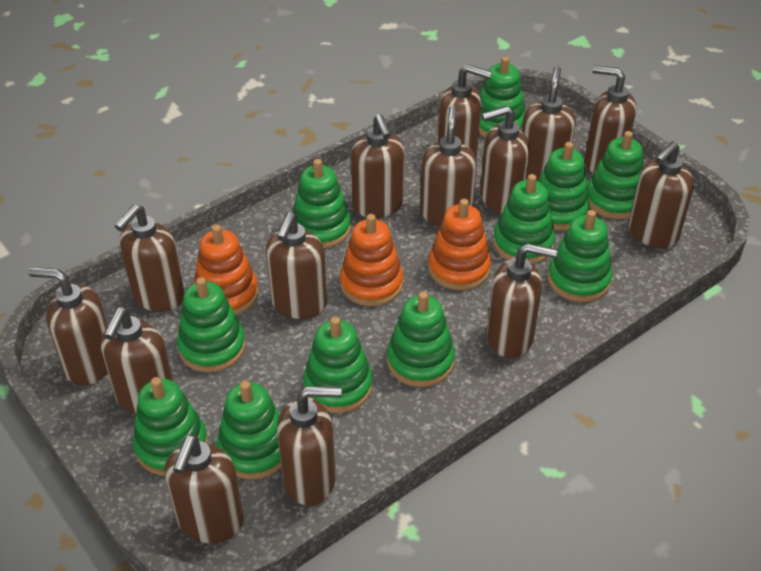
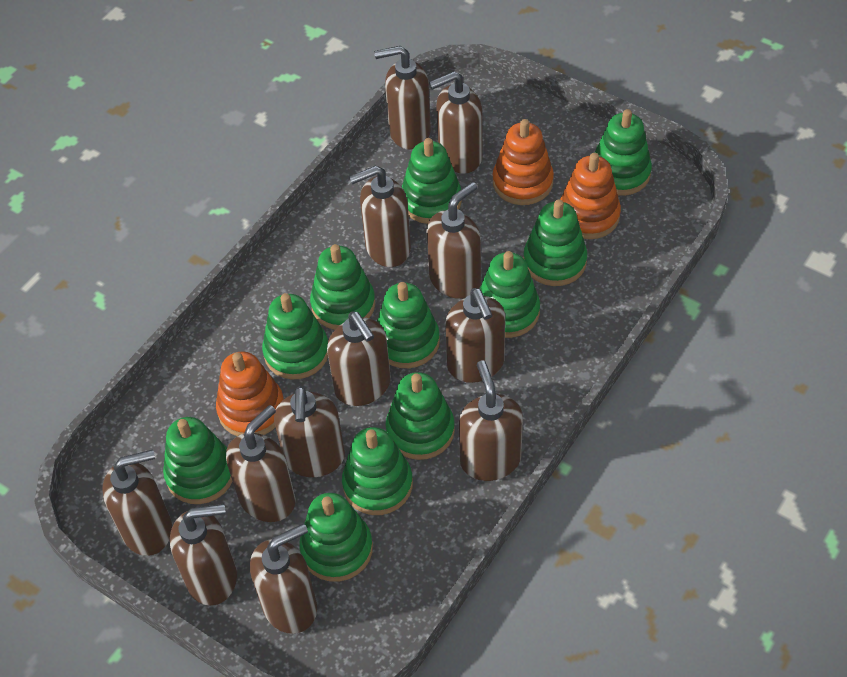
brown soap dispenser: [29,267,108,386] [101,307,173,414] [115,204,185,312] [165,434,244,543] [266,213,327,319] [277,386,342,506] [351,114,404,218] [420,105,477,226] [438,64,492,157] [480,106,530,214] [487,243,557,358] [522,66,576,181] [585,65,636,173] [628,141,694,248] = 14 -> [102,450,172,556] [170,504,237,606] [226,405,295,522] [250,523,317,634] [274,386,345,477] [327,311,391,406] [349,166,411,267] [374,46,431,149] [426,182,481,299] [429,71,483,174] [445,288,505,383] [459,360,523,481] = 12

